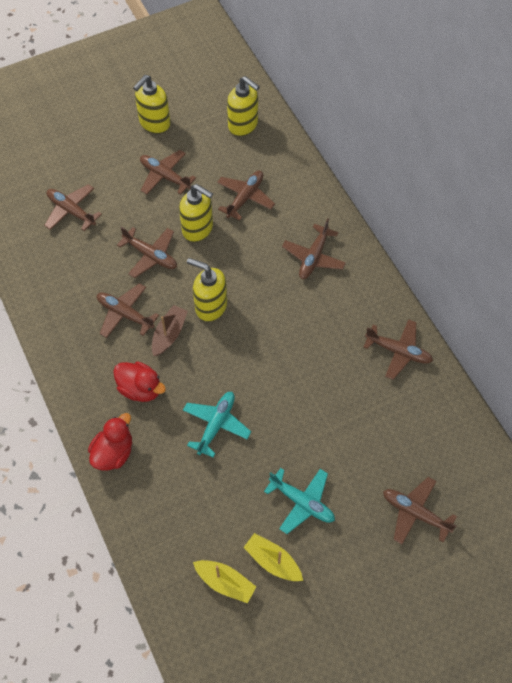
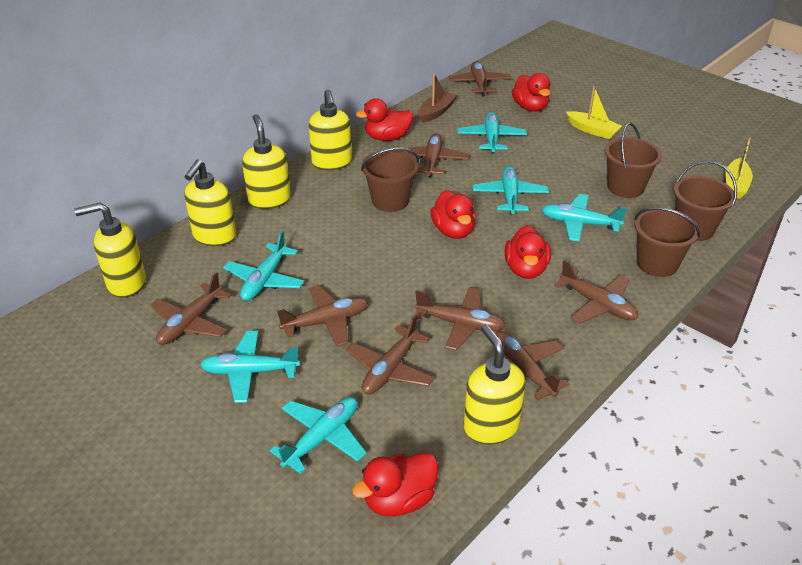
brown bucket: none = 0 -> [361,148,419,212] [605,122,662,198] [634,207,700,277] [674,161,737,241] = 4
red duck: [88,413,132,471] [113,361,166,402] = 2 -> [352,453,438,517] [356,98,413,141] [431,190,476,239] [505,225,551,279] [512,73,550,112] = 5
turquoise plane: [183,392,251,457] [264,468,335,534] = 2 -> [200,331,300,403] [223,231,305,301] [270,397,367,474] [458,112,527,154] [473,166,549,214] [541,194,627,242] = 6
yellow soap dispenser: [133,75,170,134] [179,184,213,242] [187,258,227,321] [227,76,260,136] = 4 -> [74,203,146,298] [184,160,236,246] [242,114,291,209] [309,89,352,170] [464,324,526,445] = 5

